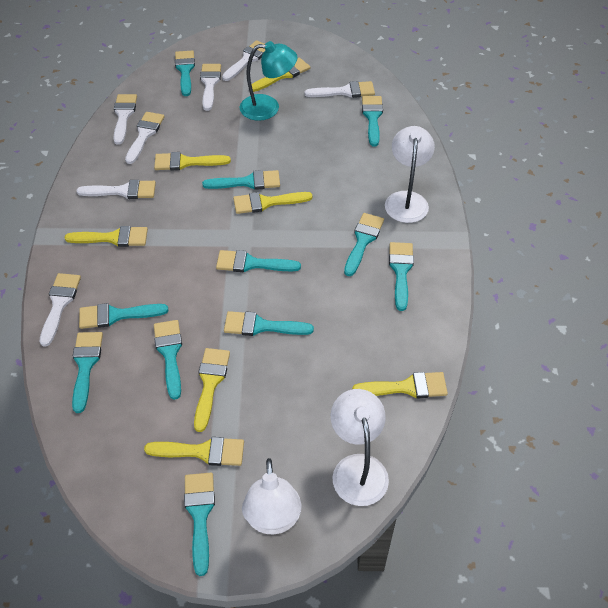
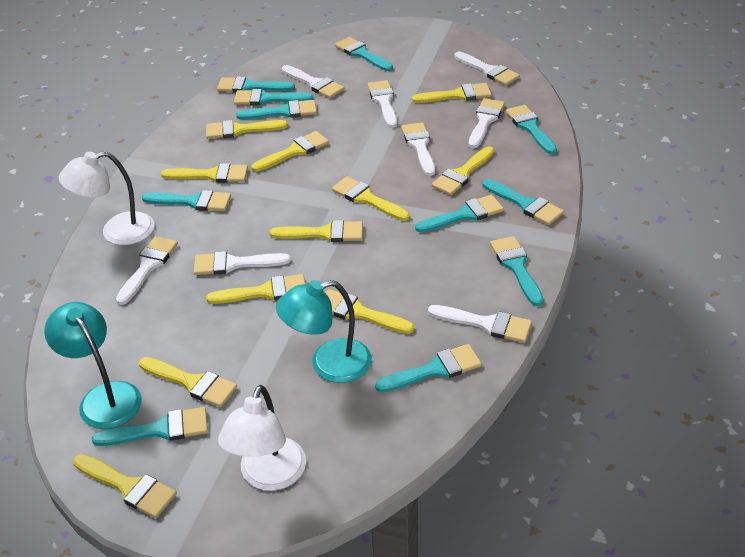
turquoise lamp: [240,41,298,121] = 1 -> [44,302,142,429] [276,280,372,383] = 2
white brush: [40,273,81,347] [77,180,156,199] [114,94,137,145] [125,112,164,164] [200,64,221,111] [222,40,265,81] [304,81,375,98] = 7 -> [116,236,178,305] [194,251,291,275] [282,65,345,98] [367,80,397,128] [401,122,435,176] [428,305,532,343] [454,51,520,85] [469,98,505,148] = 8
white lamp: [242,458,302,535] [331,389,389,506] [385,126,435,223] = 3 -> [59,151,154,245] [218,385,306,491] = 2
yellow brush: [64,226,148,247] [144,437,244,466] [154,152,231,170] [194,348,230,432] [233,192,313,214] [252,58,310,92] [352,372,448,399] = 7 -> [73,454,177,518] [139,357,237,407] [161,163,248,183] [206,120,288,139] [206,274,305,304] [251,131,329,172] [270,220,363,242] [326,289,414,334] [332,176,410,221] [412,83,492,103] [432,146,494,195] = 11

